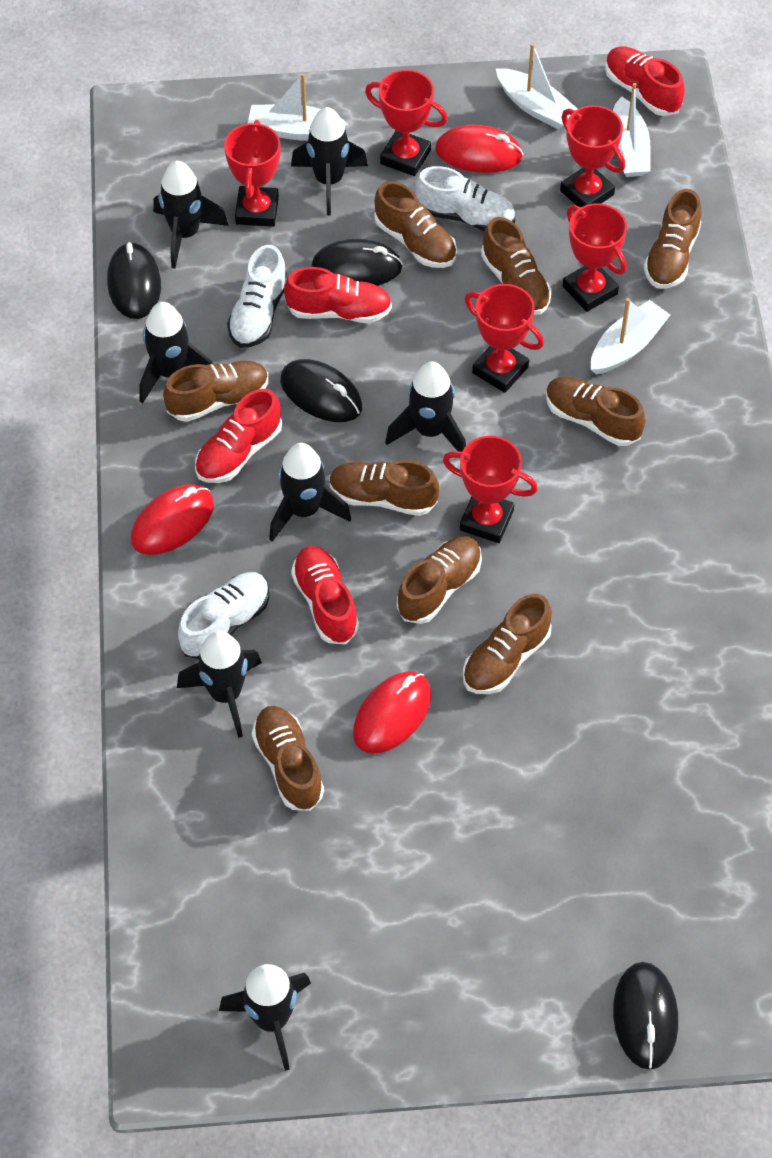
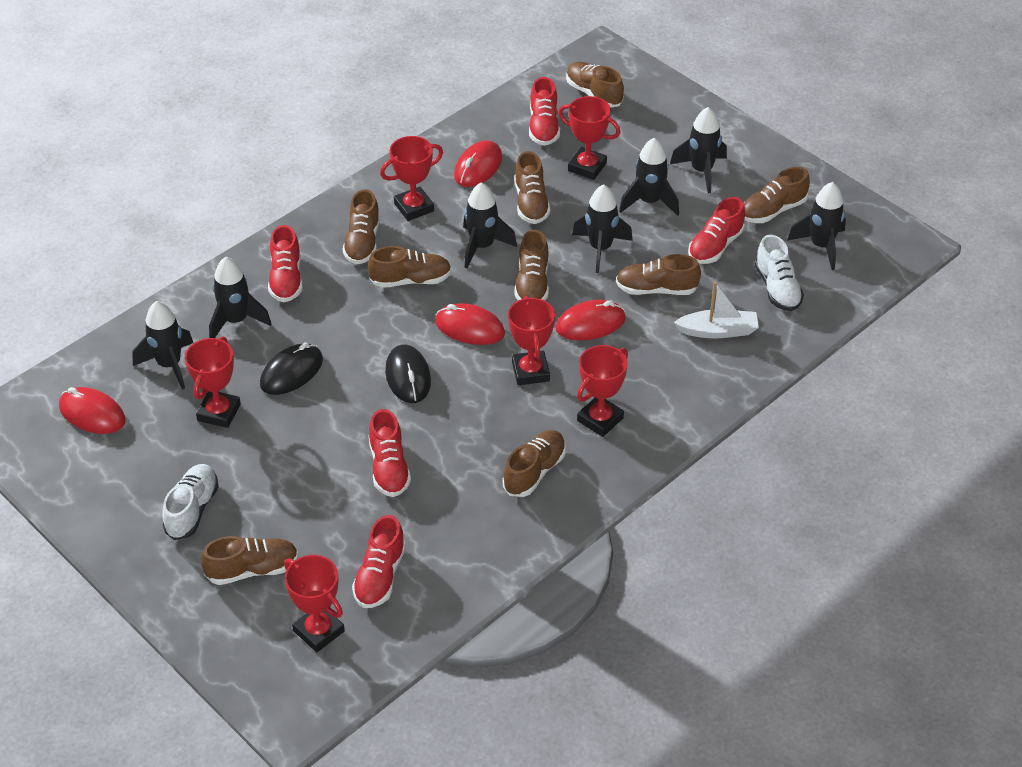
black mouse: [107,242,161,319] [280,359,362,422] [311,239,403,286] [613,962,678,1070] = 4 -> [260,343,323,395] [385,344,431,403] = 2
red mouse: [131,484,214,555] [353,672,431,754] [435,124,523,173] = 3 -> [59,387,126,434] [435,303,505,345] [454,140,502,187] [555,300,626,341] = 4
red shoe: [195,389,282,483] [284,267,392,323] [291,546,359,644] [605,46,685,116] = 4 -> [268,225,303,302] [352,515,406,608] [369,409,411,497] [529,77,560,146] [688,197,745,264] = 5
white boat: [248,73,348,141] [496,43,578,129] [591,298,670,375] [613,83,651,177] = 4 -> [674,282,759,339] = 1
white shoe: [178,572,269,659] [227,245,288,348] [415,166,515,231] = 3 -> [162,464,219,540] [755,235,804,311] = 2

